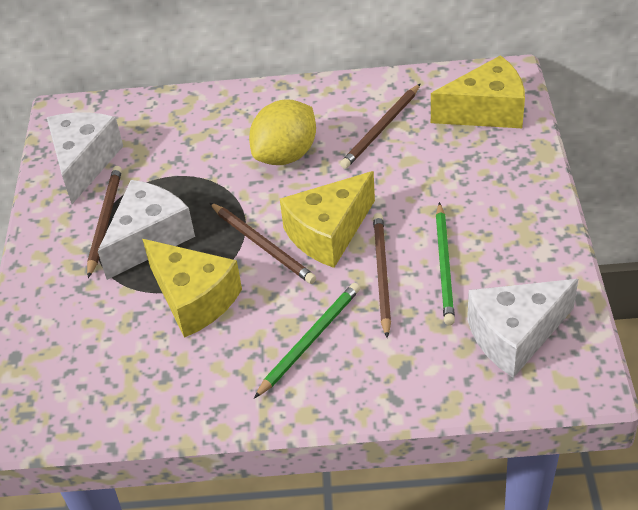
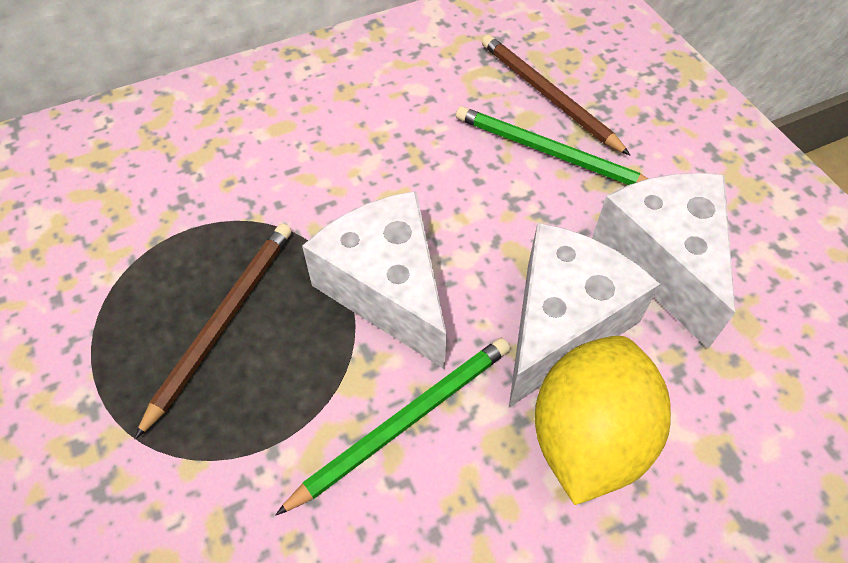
brown pencil: [87,166,122,278] [210,203,316,284] [340,84,420,169] [373,213,391,338] = 4 -> [135,224,292,439] [482,35,630,155] = 2
yellow cheese: [142,239,242,338] [280,171,375,268] [431,55,525,128] = 3 -> none = 0

